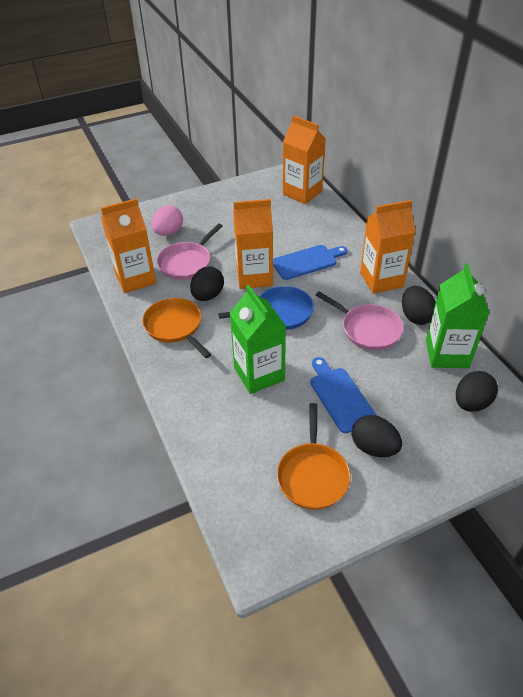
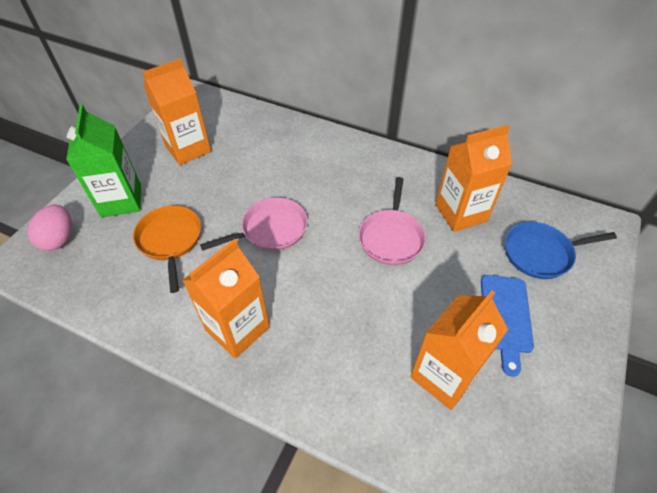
black egg: [190,266,224,301] [352,415,402,457] [402,286,436,325] [456,371,498,412] = 4 -> none = 0
blue cutting board: [273,245,348,280] [310,357,377,433] = 2 -> [481,275,534,377] = 1
green carton: [230,285,286,394] [426,263,489,368] = 2 -> [66,104,141,217] = 1
orange pan: [142,298,211,358] [277,403,351,510] = 2 -> [133,206,201,293] = 1

